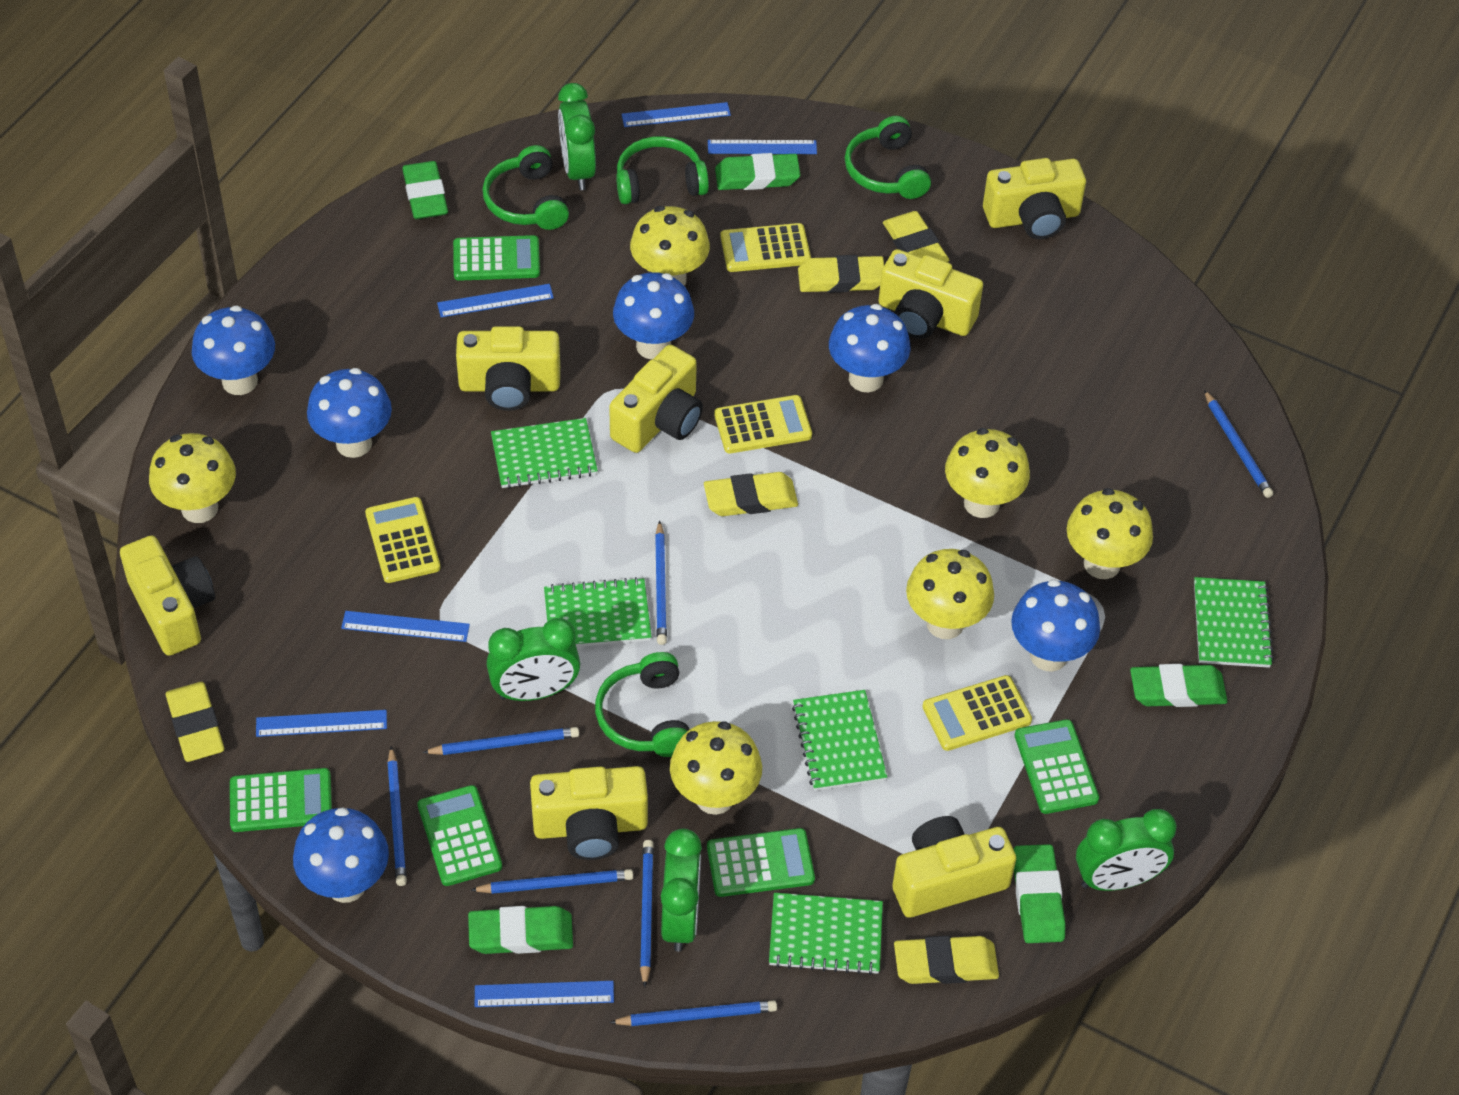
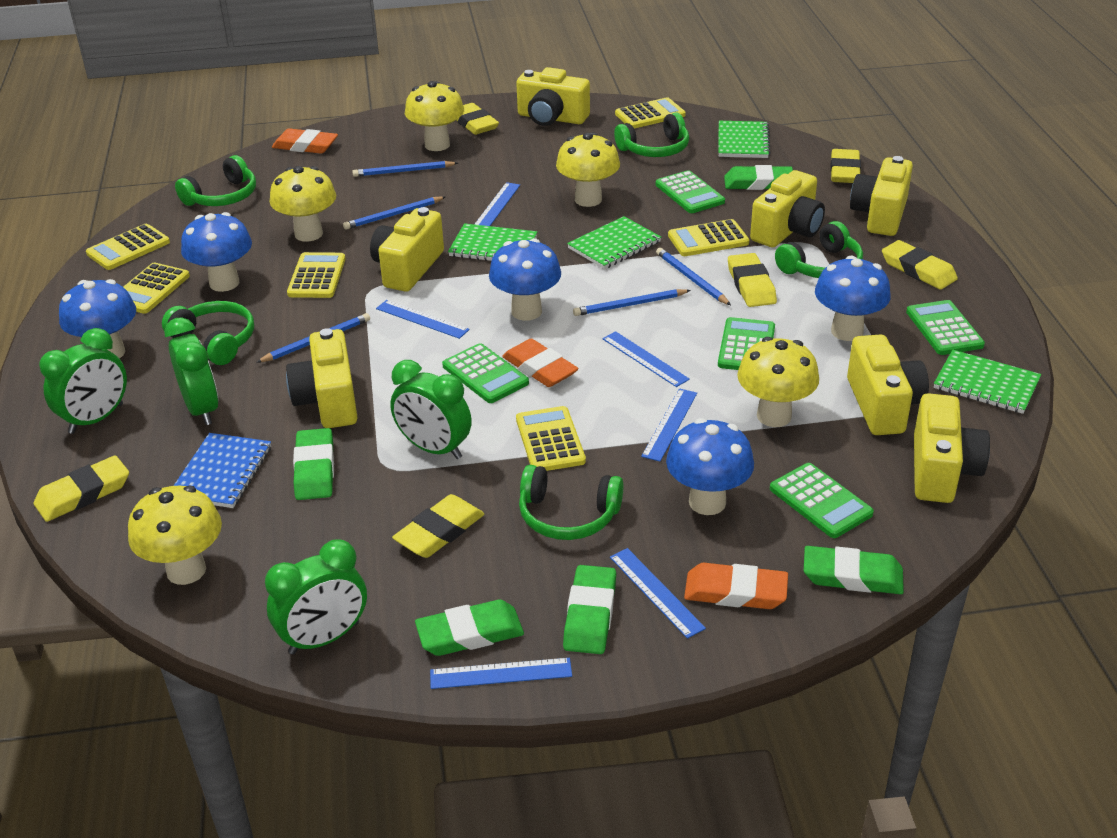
blue mushroom: [192,305,275,395] [293,807,389,903] [307,368,392,458] [613,272,694,359] [829,304,911,392] [1011,579,1100,672] = 6 -> [59,279,136,358] [181,212,252,292] [489,238,561,321] [666,418,754,515] [815,255,891,341] = 5
blue notebook: none = 0 -> [174,433,271,508] = 1
blue pencil: [387,746,407,886] [422,727,579,755] [471,869,633,894] [609,1000,777,1026] [640,840,654,987] [655,520,667,645] [1204,390,1273,498] = 7 -> [256,313,370,363] [343,196,445,230] [352,161,458,177] [573,289,691,316] [656,248,731,305] = 5
green headphones: [483,145,569,230] [595,652,690,757] [616,136,709,204] [845,116,931,199] = 4 -> [162,301,254,365] [175,155,256,206] [519,465,624,540] [614,113,689,157] [775,221,863,278] = 5
green notebook: [491,418,598,488] [544,577,652,647] [769,893,883,975] [792,690,887,791] [1194,577,1274,668] = 5 -> [448,223,537,261] [567,216,661,269] [718,121,771,158] [934,350,1041,414] = 4
orange eraser: none = 0 -> [272,128,338,154] [502,339,578,387] [684,563,788,609] = 3
yellow calculator: [365,497,441,583] [714,395,812,453] [720,223,811,272] [922,675,1032,751] = 4 -> [86,224,170,270] [124,263,190,314] [287,252,346,298] [516,406,586,471] [615,97,686,129] [668,219,750,256] = 6
yellow eraser: [166,682,224,762] [704,472,798,516] [798,255,884,293] [883,211,949,262] [894,936,999,984] = 5 -> [34,455,129,522] [392,494,484,558] [456,103,499,135] [728,253,777,307] [830,149,861,183] [882,240,958,290] = 6
yellow mushroom: [149,433,236,523] [630,206,710,286] [670,721,762,815] [906,549,994,639] [945,428,1030,518] [1067,488,1153,579] = 6 -> [128,486,222,585] [270,166,336,242] [405,81,464,151] [556,132,620,207] [737,337,819,427] = 5

